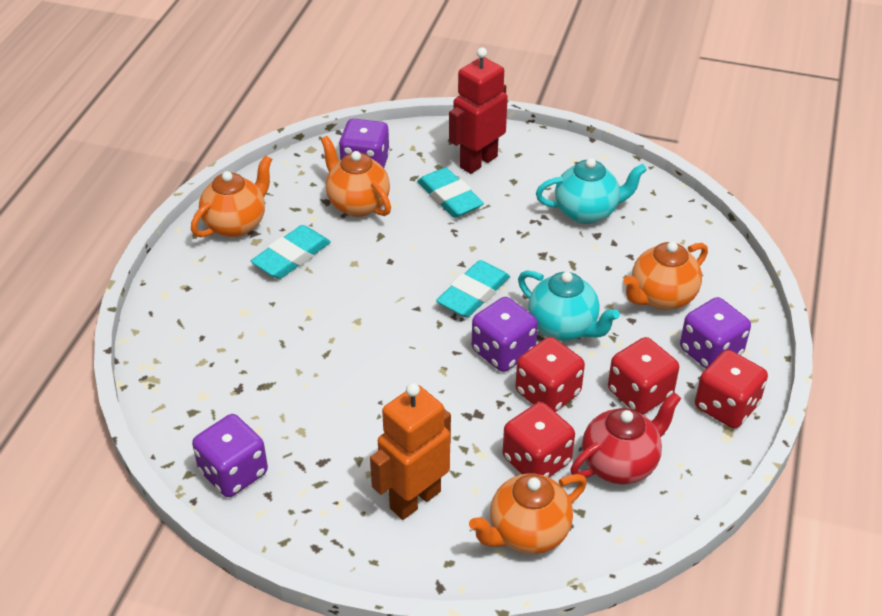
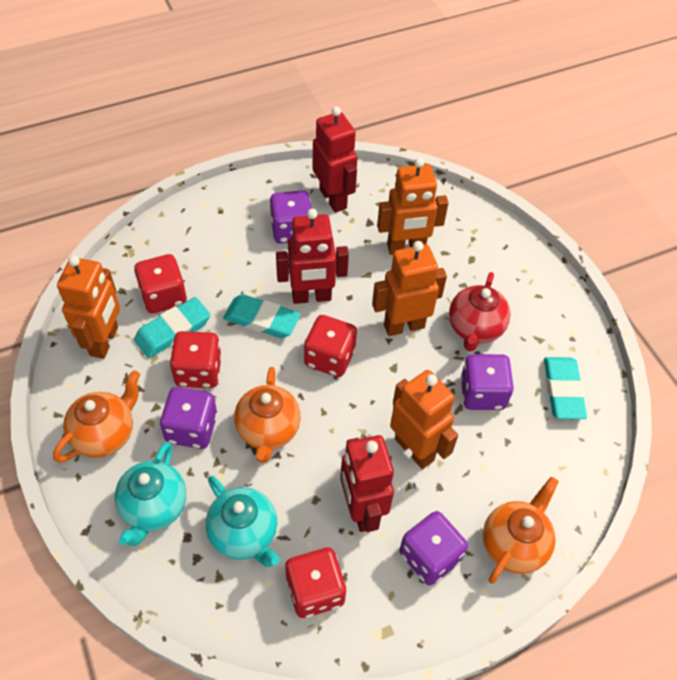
orange robot: [370,383,451,520] = 1 -> [57,255,120,359] [372,241,447,336] [377,158,449,255] [390,370,458,469] = 4
orange teapot: [191,155,272,238] [321,136,391,217] [469,474,587,554] [623,242,708,310] = 4 -> [53,370,140,463] [234,367,301,463] [483,477,559,584] = 3
red robot: [449,47,508,174] = 1 -> [276,209,349,304] [313,106,358,213] [340,435,394,532] = 3

